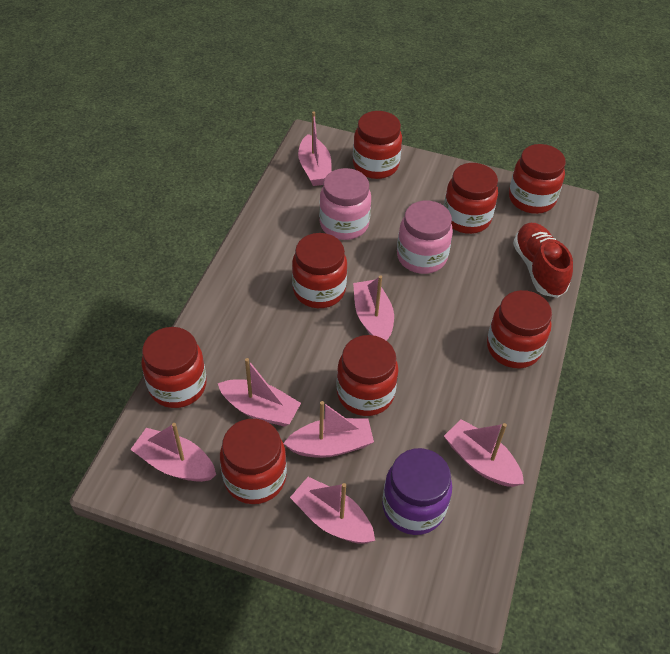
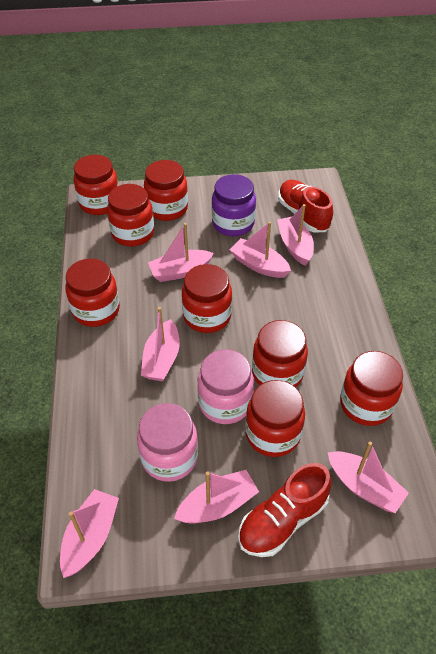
red shoe: [513,223,573,298] = 1 -> [238,463,332,557] [278,180,333,233] = 2

